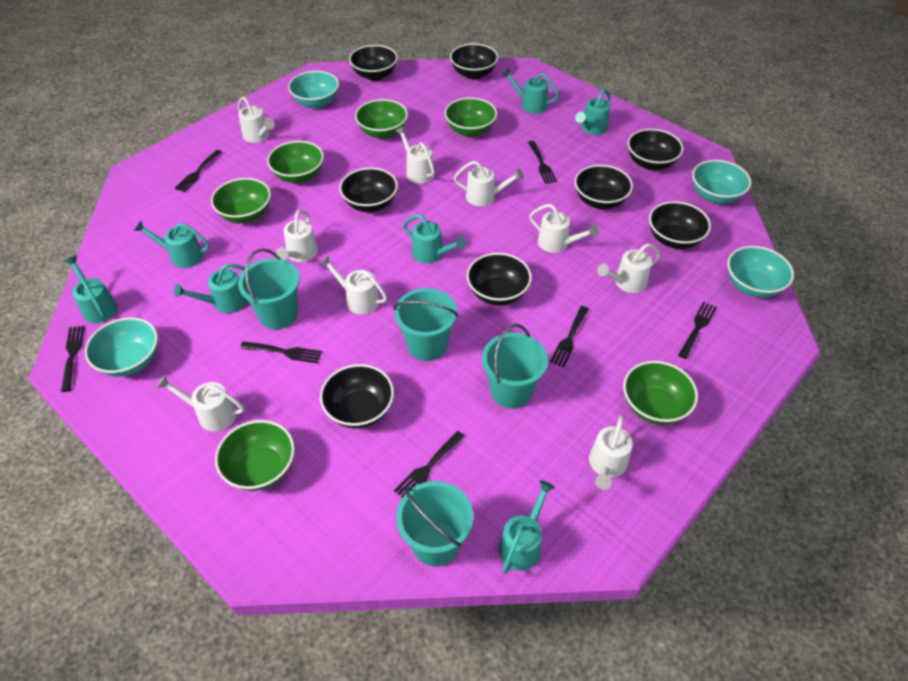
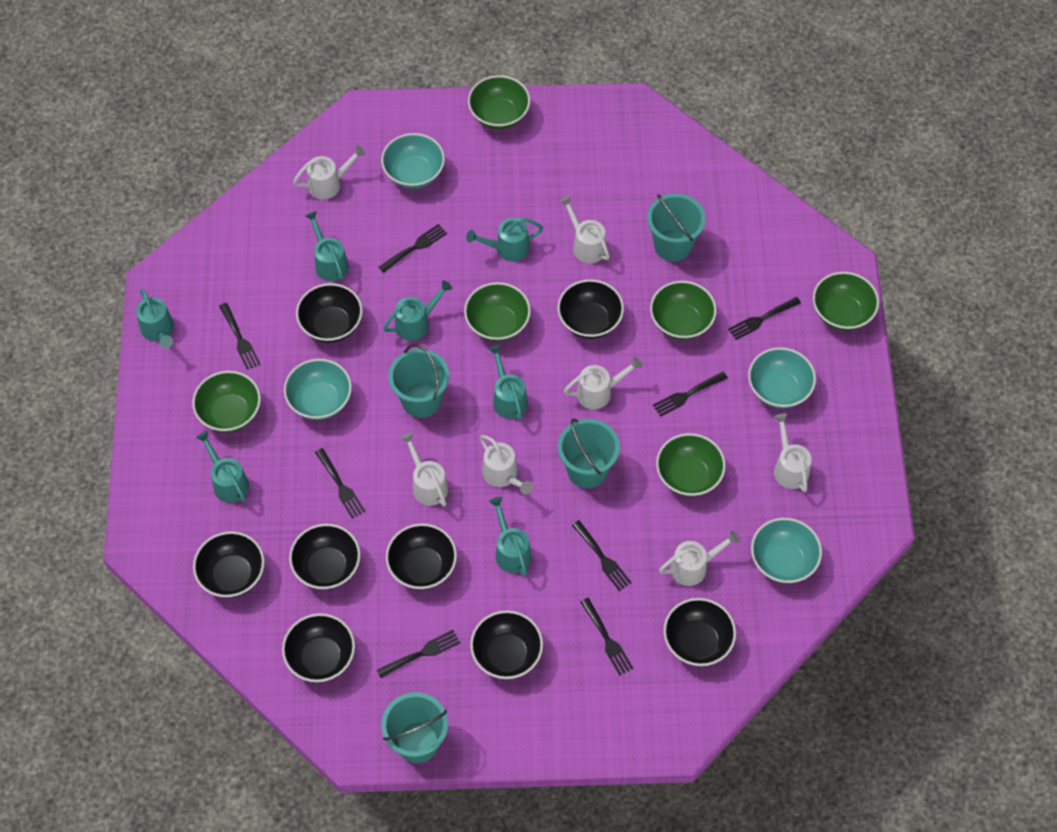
black fork: [61,326,85,392] [175,150,222,192] [240,341,322,364] [394,431,465,498] [528,141,557,184] [550,306,589,367] [678,302,717,359] = 7 -> [219,303,260,370] [315,448,365,519] [377,630,460,678] [379,224,447,273] [572,520,632,591] [581,598,633,675] [653,372,728,417] [728,297,801,340] = 8
white watering can: [156,375,244,432] [238,97,275,143] [276,210,318,262] [319,255,387,314] [395,126,435,184] [454,161,524,206] [529,204,598,253] [589,415,633,490] [597,243,661,293] = 9 -> [293,145,365,199] [400,432,448,507] [480,435,533,494] [559,196,610,263] [564,357,642,409] [659,530,740,586] [774,413,812,492] = 7

